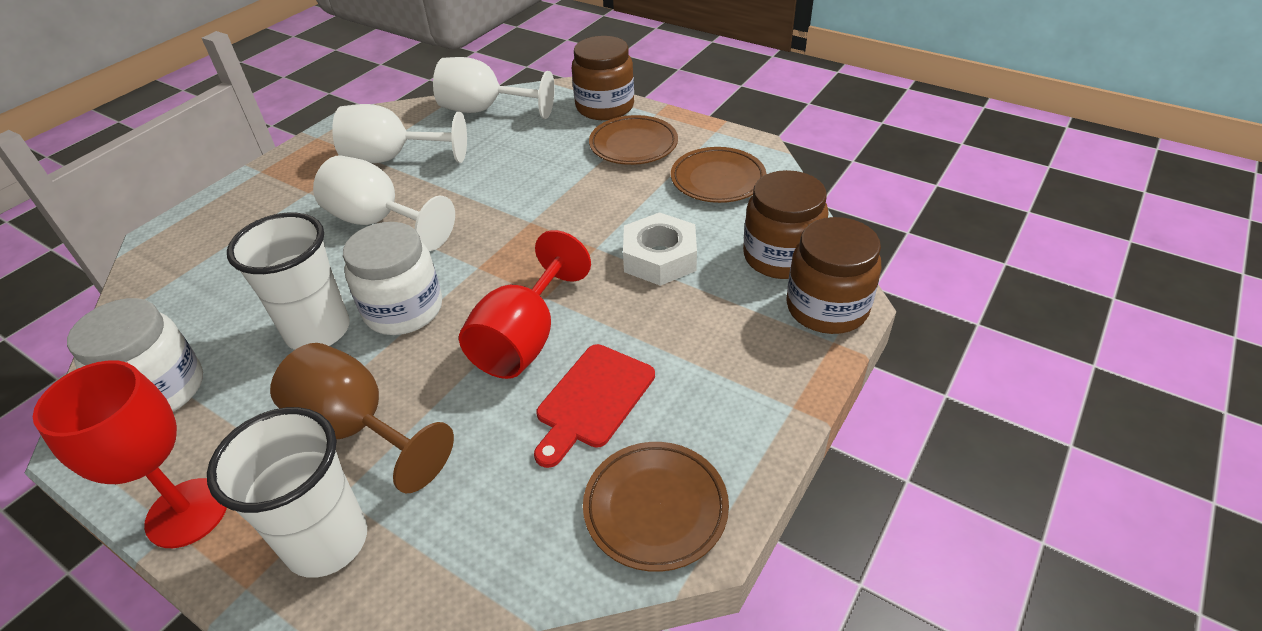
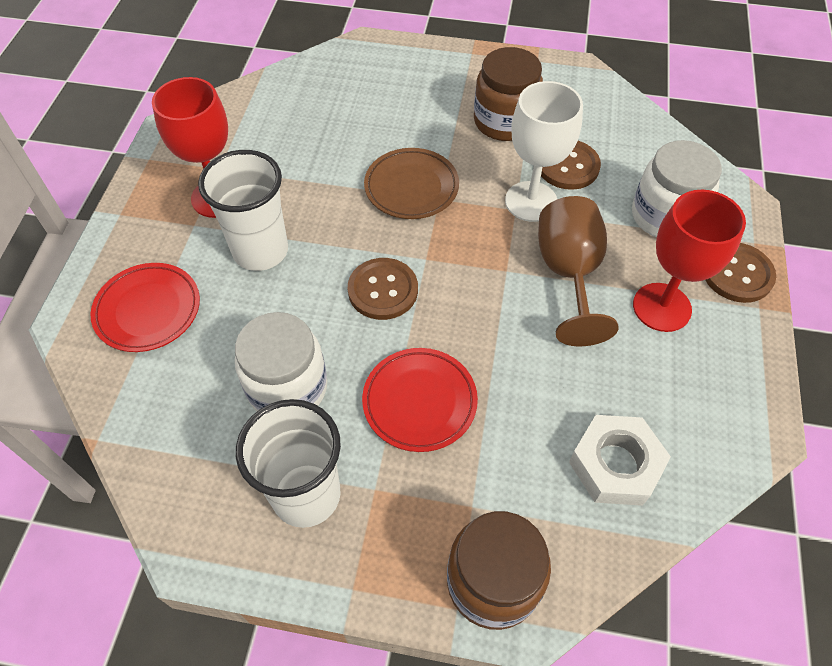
brown button: none = 0 -> [348,258,418,320] [541,141,601,190] [705,243,776,303] = 3
brown jar: [572,36,634,120] [743,170,829,279] [786,217,882,334] = 3 -> [447,511,551,630] [474,47,543,141] = 2
brown plate: [583,442,729,572] [589,115,678,165] [671,147,766,203] = 3 -> [364,148,459,219] = 1
red cutting board: [534,344,655,468] = 1 -> none = 0
red plate: none = 0 -> [91,263,200,352] [362,348,478,452] = 2
white goblet: [313,155,455,251] [332,104,467,163] [433,57,555,119] = 3 -> [505,81,583,222] = 1

